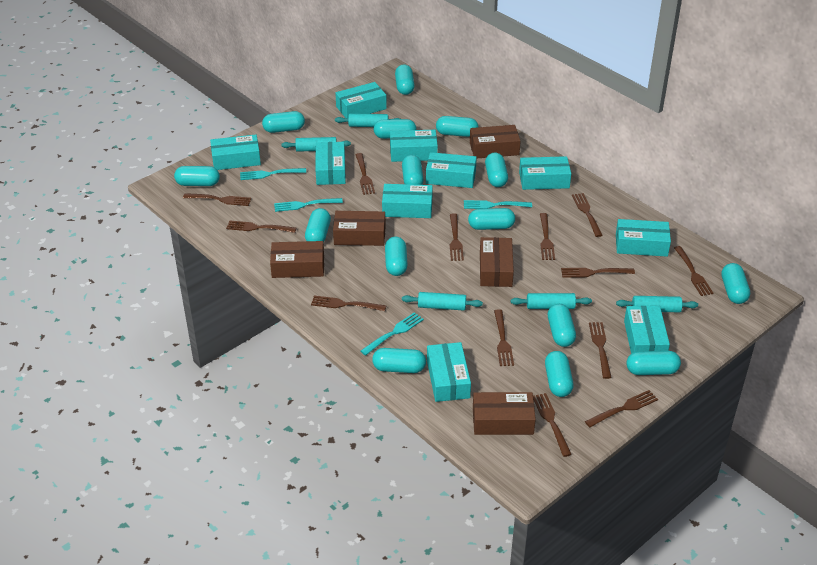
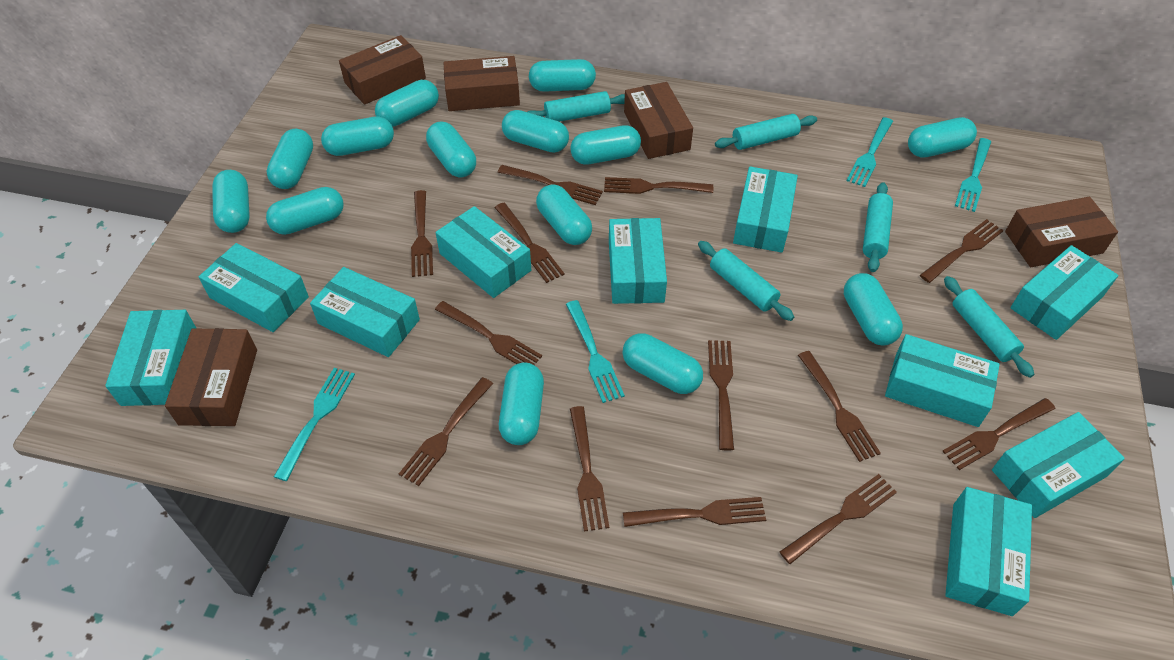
turquoise capsule: [174,166,220,186] [262,111,305,133] [305,208,331,242] [372,348,426,373] [374,119,416,139] [385,237,408,276] [395,64,415,95] [402,155,424,185] [436,116,478,137] [468,208,515,230] [485,152,508,187] [545,351,573,397] [548,304,576,347] [627,351,681,375] [722,263,750,304] = 15 -> [212,170,250,233] [266,187,344,235] [267,129,313,189] [321,116,394,156] [375,80,439,127] [426,122,476,177] [499,362,544,445] [502,110,569,153] [529,59,596,92] [536,184,592,245] [570,125,641,165] [623,333,703,394] [844,273,903,346] [908,117,977,158] = 14

